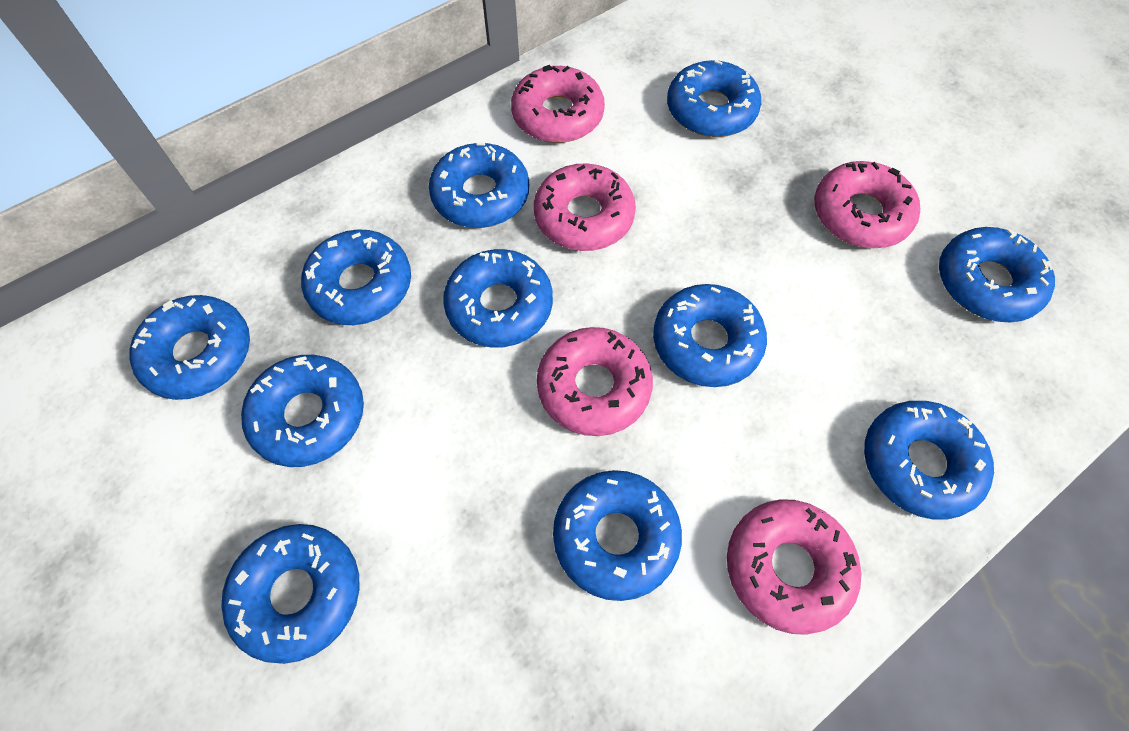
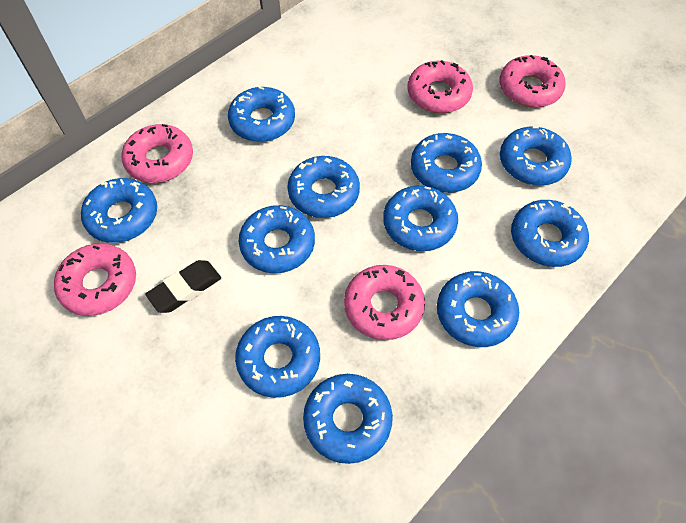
black eraser: none = 0 -> [145,260,221,313] = 1

